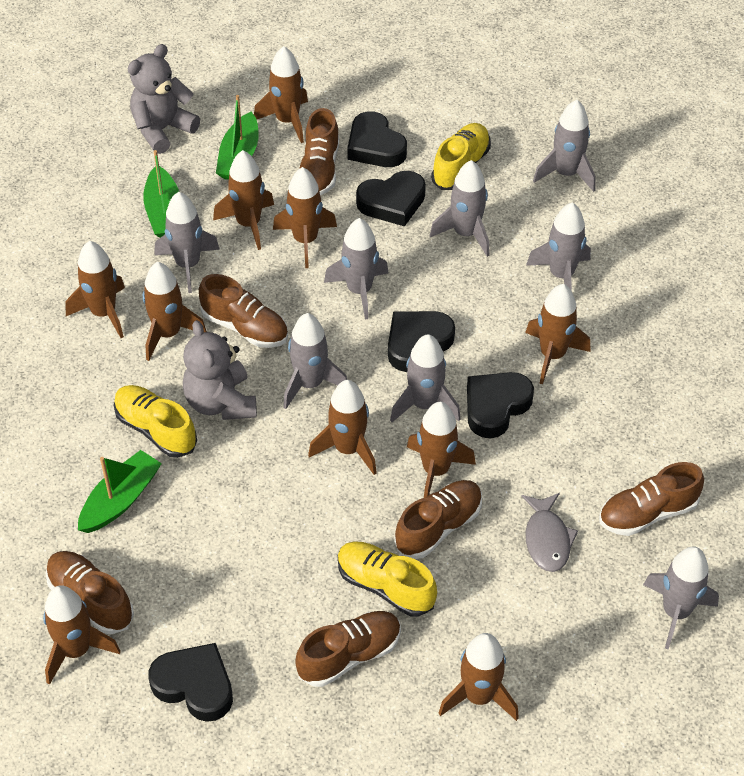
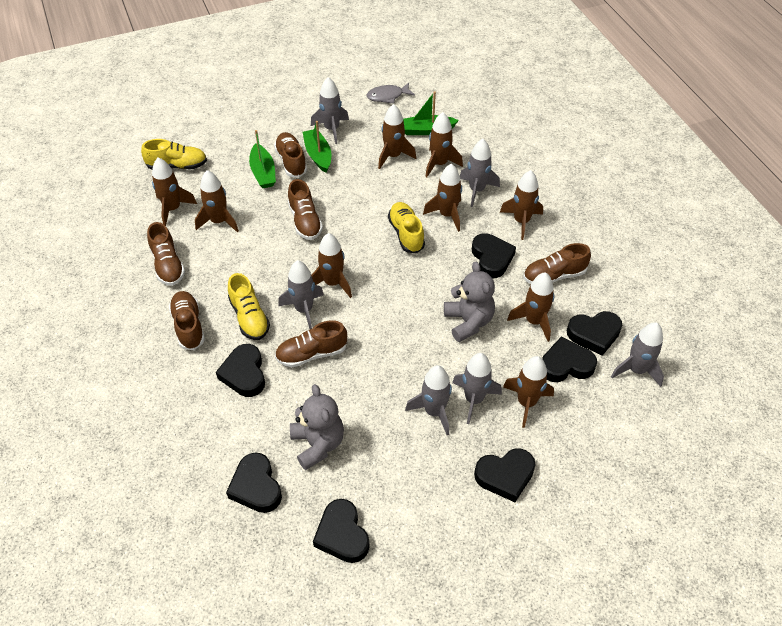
black heart: [149,643,233,722] [347,111,407,167] [356,171,426,227] [388,311,455,372] [467,372,534,438] = 5 -> [216,344,265,397] [226,453,282,513] [313,499,370,563] [472,233,516,278] [474,449,535,502] [542,337,597,382] [567,311,622,356] = 7
brown rocket: [43,585,121,685] [66,241,125,338] [143,262,207,361] [213,150,274,250] [254,46,308,143] [273,167,337,268] [308,380,377,475] [407,402,476,498] [439,633,519,721] [525,284,591,384] = 10 -> [152,158,197,226] [195,170,239,232] [311,233,352,298] [378,104,416,169] [423,164,462,232] [425,112,463,177] [500,170,543,240] [503,356,554,428] [507,272,554,342] = 9
grey rocket: [154,192,220,293] [283,313,347,409] [324,218,389,320] [390,334,461,422] [430,160,489,257] [526,202,591,291] [533,100,596,192] [643,546,719,649] = 8 -> [278,260,324,329] [311,77,349,144] [405,365,452,435] [452,353,502,424] [460,139,500,207] [611,322,664,387] = 6

